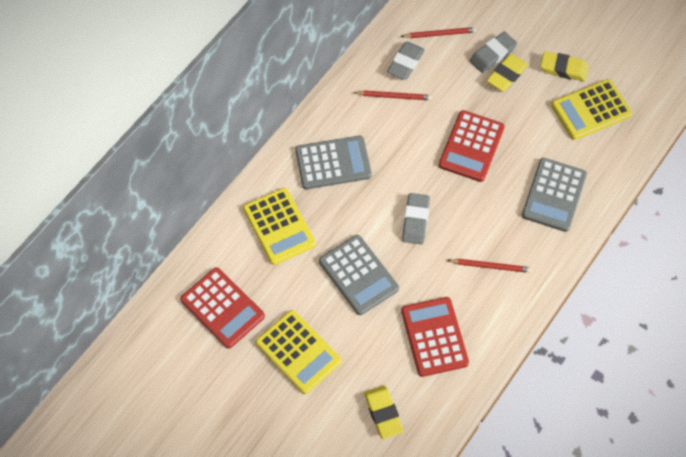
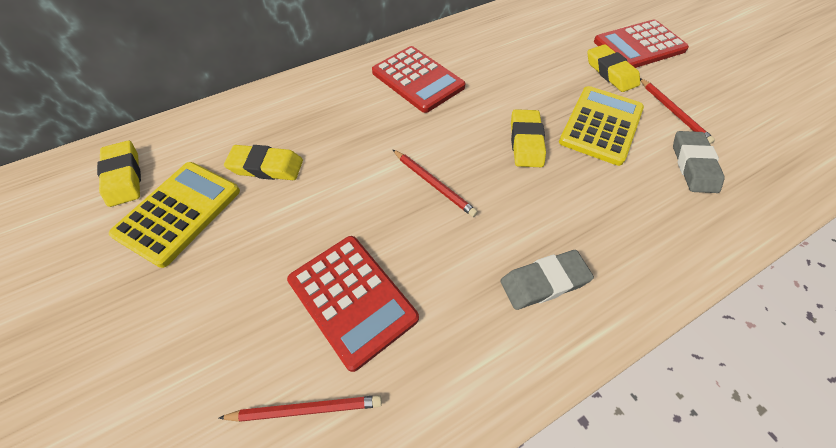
grey calculator: [295,136,372,189] [319,235,399,315] [522,158,587,232] = 3 -> none = 0
grey eraser: [387,42,425,80] [402,193,430,244] [470,31,517,73] = 3 -> [500,250,594,310] [673,131,725,193] = 2
yellow calculator: [243,188,316,265] [256,310,342,394] [551,79,632,140] = 3 -> [109,162,240,268] [559,86,644,166] = 2
yellow eraser: [364,385,404,439] [486,54,528,91] [541,51,589,81] = 3 -> [97,141,141,207] [224,145,303,180] [511,109,546,167] [587,44,640,92] = 4

